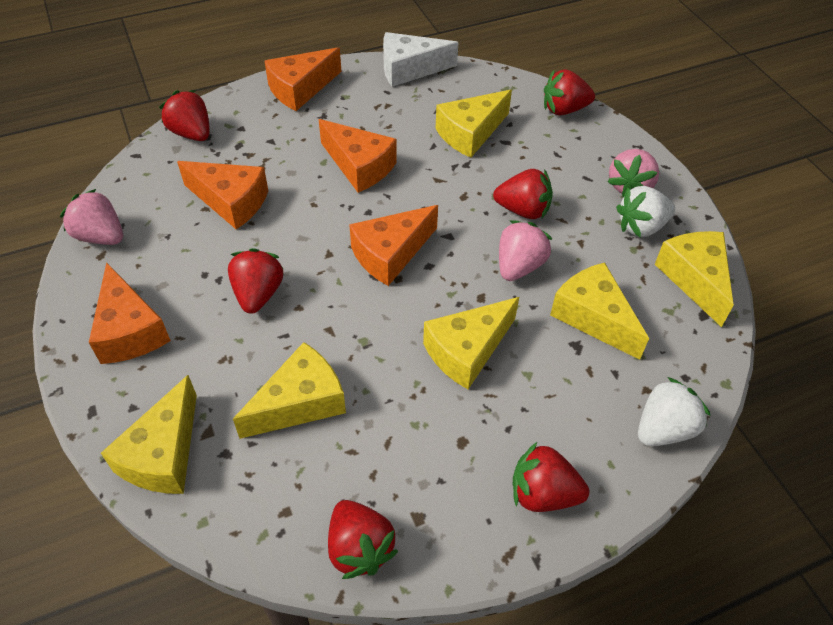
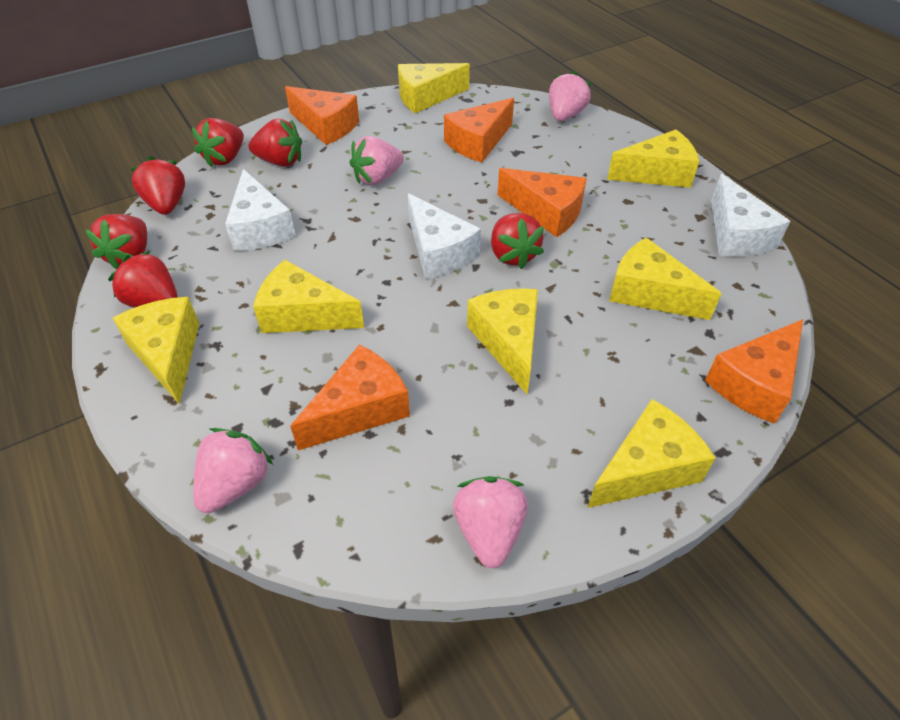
pink strawberry: [60,189,123,245] [499,220,552,281] [607,149,659,197] = 3 -> [193,428,273,513] [350,136,404,185] [453,476,528,568] [549,71,592,121] = 4
white cheese: [383,32,458,87] = 1 -> [225,169,296,251] [408,193,481,279] [711,174,790,257] = 3
white strawberry: [616,186,675,238] [638,377,711,446] = 2 -> none = 0
yellow cheese: [101,375,197,494] [233,342,346,439] [423,297,519,389] [435,90,512,158] [550,262,649,360] [655,231,734,327] = 6 -> [113,297,199,405] [253,260,364,333] [398,63,470,113] [467,288,538,394] [587,399,716,508] [607,130,699,188] [609,238,722,320] = 7

